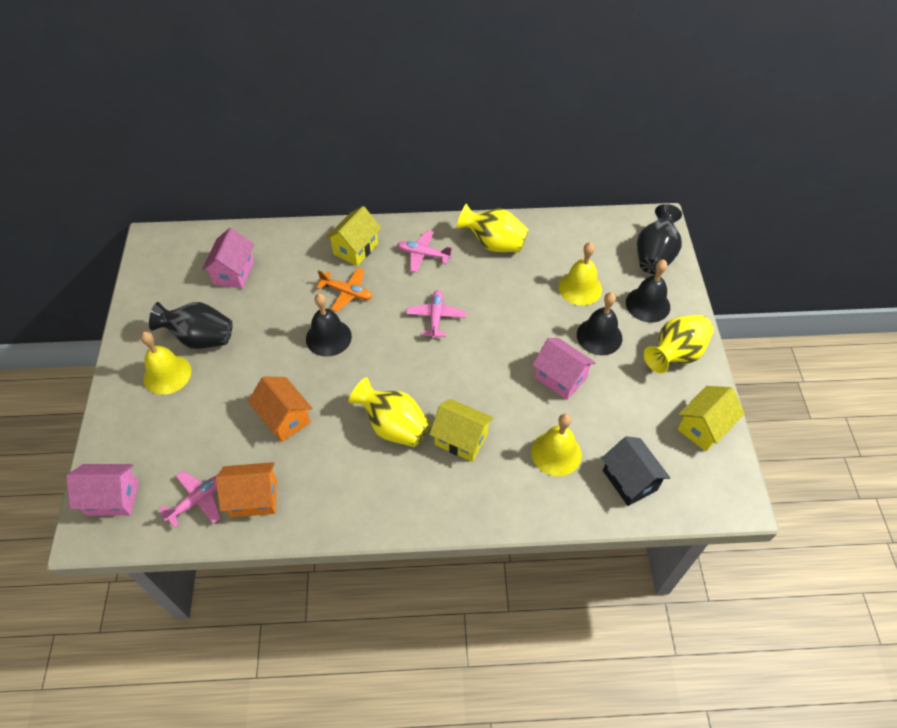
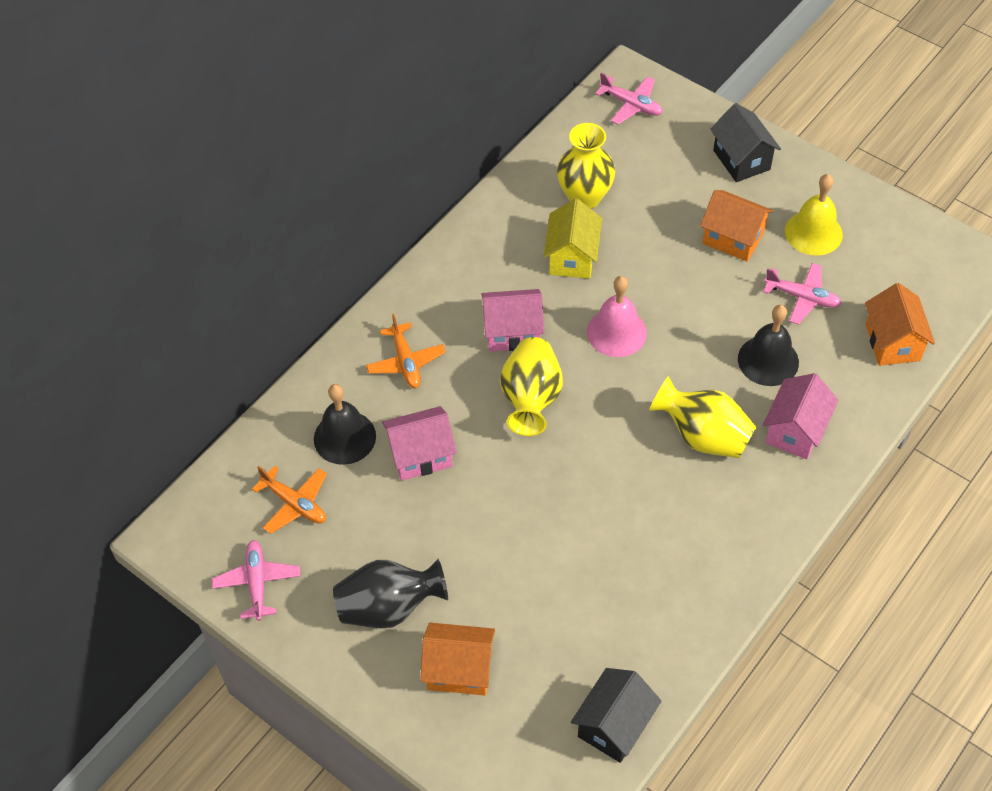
black bell: [306,293,352,357] [577,292,622,355] [626,259,670,323] = 3 -> [314,384,376,465] [738,305,799,386] = 2
black house: [602,436,670,506] = 1 -> [571,668,661,763] [710,103,781,182] = 2
black vase: [149,302,232,349] [637,204,682,274] = 2 -> [333,559,448,628] = 1
orange house: [216,462,277,517] [248,377,312,442] = 2 -> [420,623,495,695] [700,190,773,262] [865,283,935,366] = 3
orange plane: [316,268,372,312] = 1 -> [252,466,327,534] [366,314,446,388] = 2
pink bell: none = 0 -> [587,276,647,357] = 1
yellow bell: [140,331,191,395] [531,413,582,476] [558,242,602,305] = 3 -> [785,174,843,256] = 1
yellow house: [326,206,381,266] [429,399,494,462] [677,386,745,451] = 3 -> [543,198,602,279] = 1

